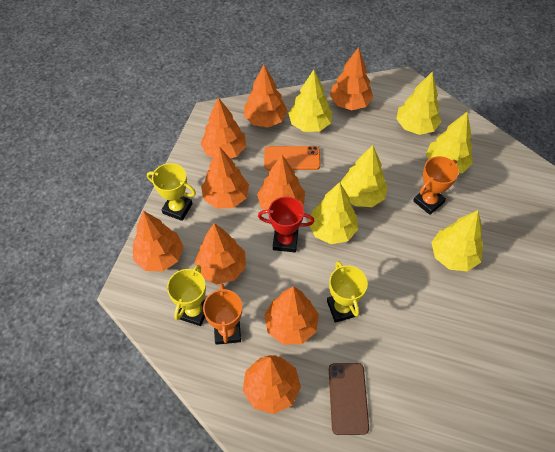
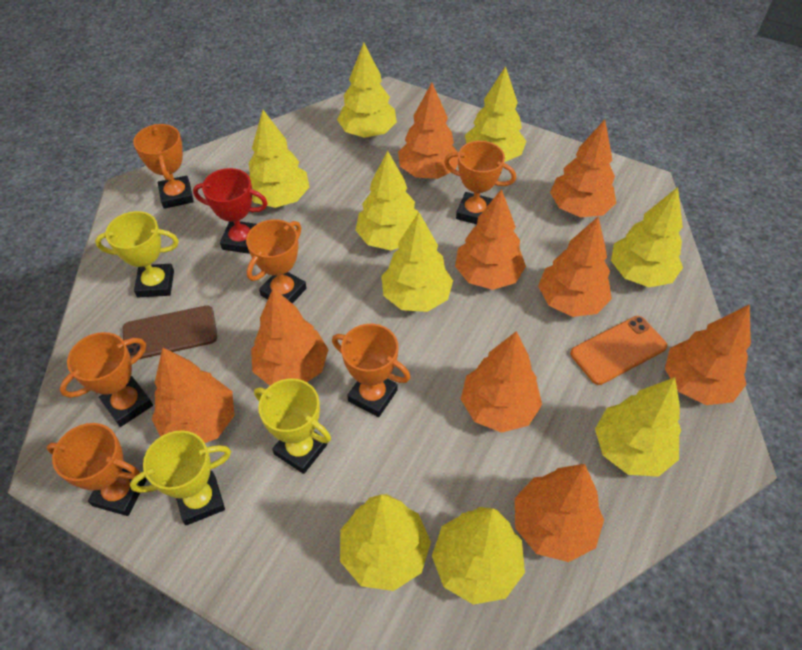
orange trophy: [203,283,242,345] [413,156,459,215] = 2 -> [47,423,147,516] [60,332,153,427] [133,124,194,209] [246,219,306,304] [332,324,411,417] [444,141,516,224] = 6
yellow tree: [288,69,332,132] [309,182,358,244] [340,145,388,207] [396,71,441,135] [426,111,473,173] [431,210,483,271] = 6 -> [249,110,309,208] [337,43,397,138] [340,494,431,591] [355,151,418,250] [381,212,453,312] [432,507,525,605] [465,66,526,162] [595,377,681,477] [611,187,683,287] = 9

